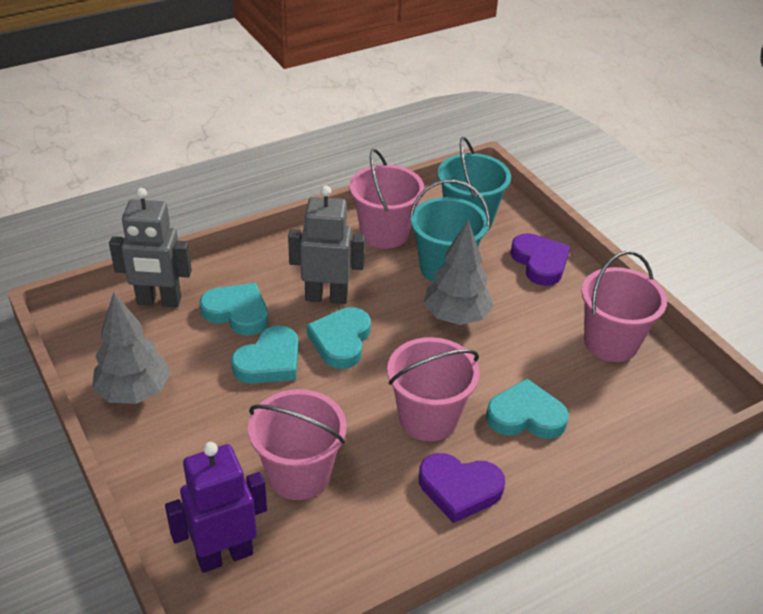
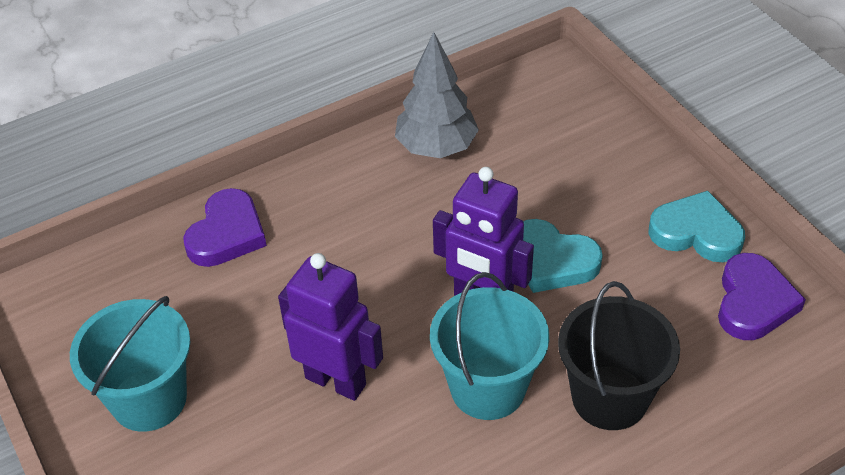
black bucket: none = 0 -> [558,281,680,430] = 1
grey robot: [109,188,192,307] [288,186,365,304] = 2 -> none = 0
grey tree: [92,292,171,404] [424,220,494,325] = 2 -> [395,32,479,158] = 1
pink bucket: [248,389,347,500] [349,149,424,249] [387,337,480,441] [581,251,667,362] = 4 -> none = 0
purple robot: [165,442,267,573] = 1 -> [278,253,383,401] [433,167,534,296] = 2
turquoise heart: [200,283,268,336] [231,326,299,384] [307,307,371,369] [486,379,569,439] = 4 -> [523,219,603,293] [648,191,745,262] = 2

